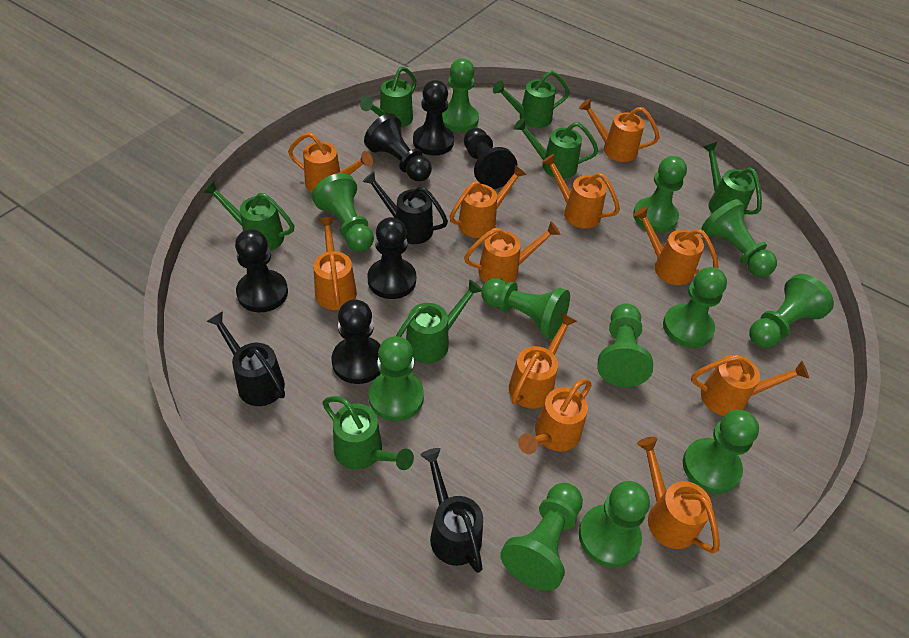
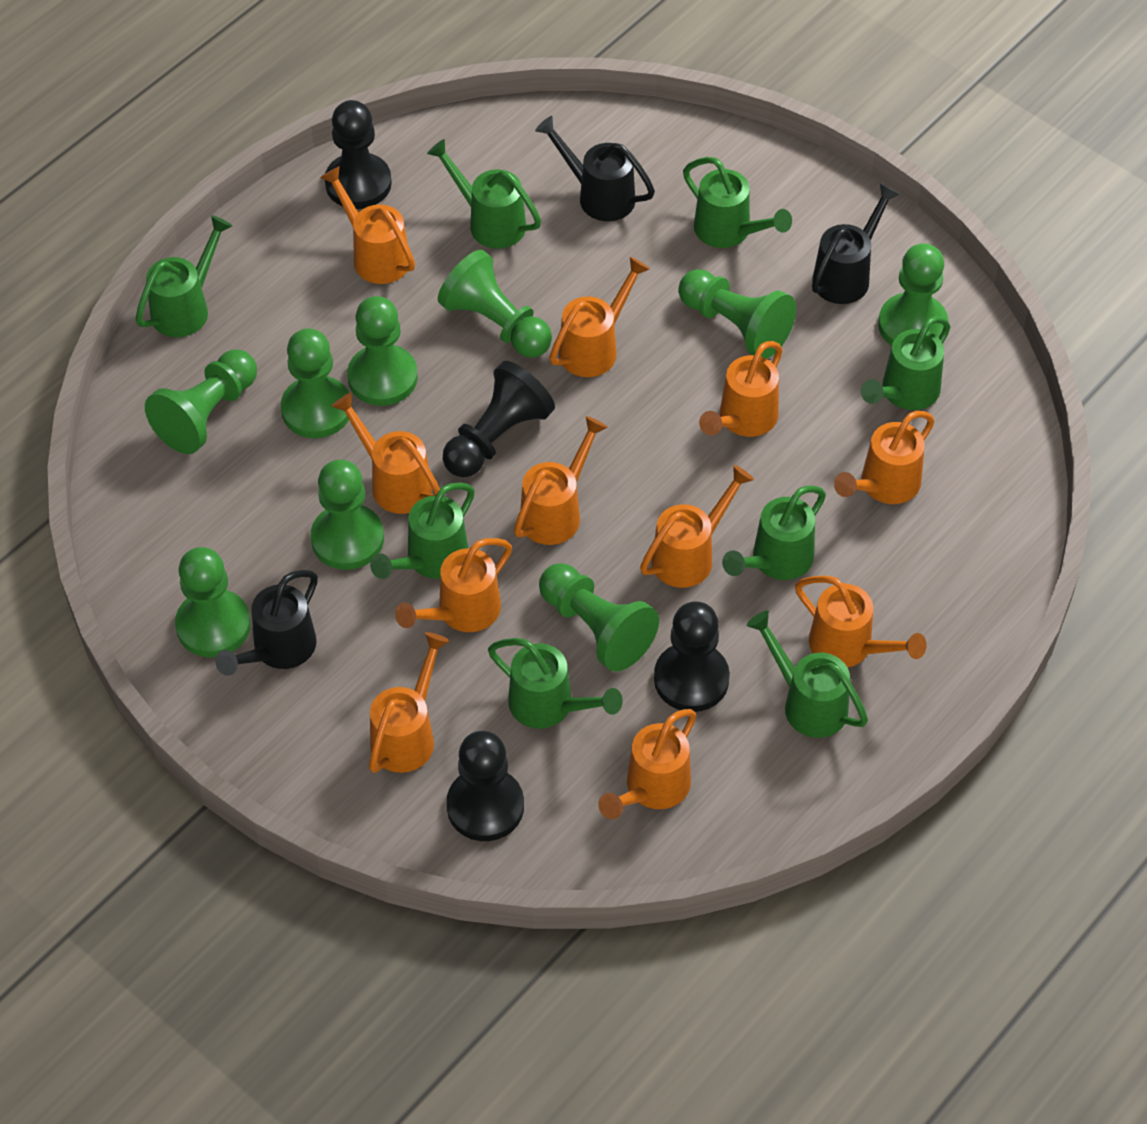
black pawn: [235,229,288,312] [332,299,381,384] [364,113,432,181] [368,217,416,299] [413,80,454,156] [464,128,517,189] = 6 -> [325,100,392,209] [443,361,555,477] [446,731,524,841] [654,601,730,712] = 4
green pawn: [312,173,374,252] [369,336,424,421] [442,58,479,132] [481,278,570,339] [500,483,583,591] [579,481,650,567] [598,303,653,387] [633,156,687,233] [663,267,727,348] [683,409,759,494] [702,199,777,277] [749,274,834,348] = 12 -> [145,349,257,454] [175,547,251,657] [281,328,352,438] [311,460,384,570] [347,296,418,406] [438,250,552,358] [539,563,659,672] [678,269,796,359] [878,243,948,346] = 9
green watering can: [203,181,294,251] [322,396,414,470] [360,67,417,128] [396,279,483,363] [493,70,570,128] [514,118,599,179] [703,142,762,215] = 7 -> [136,215,232,337] [370,482,475,579] [427,139,541,249] [488,638,623,729] [683,157,792,248] [722,486,826,580] [747,611,868,738] [861,316,950,410] = 8

